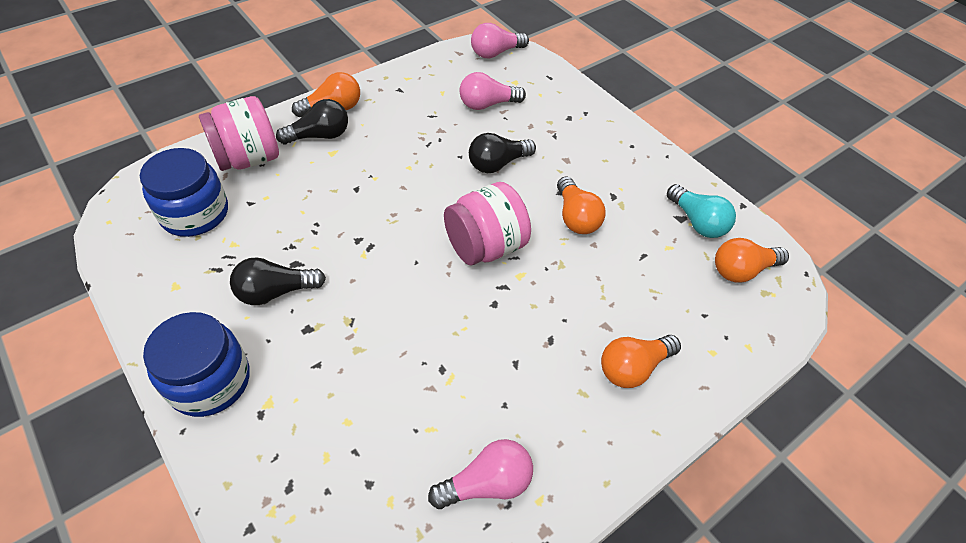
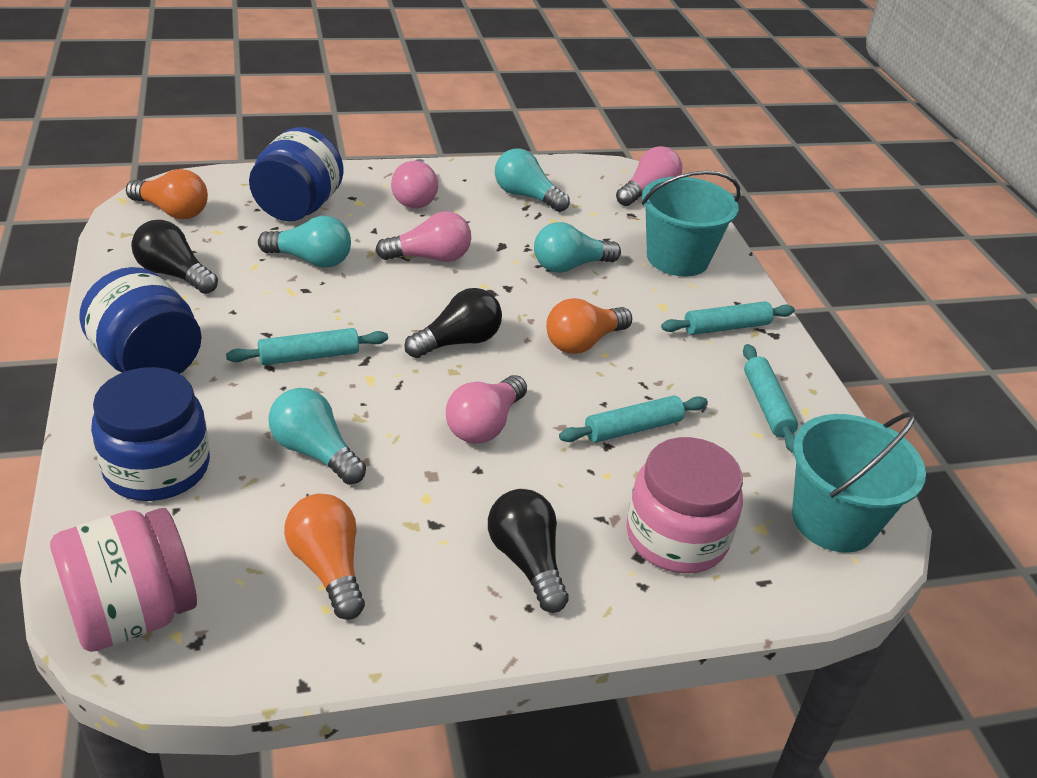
blue jar: [140,148,228,237] [143,312,250,417] = 2 -> [79,267,202,374] [91,367,210,501] [249,127,344,221] = 3
orange light bulb: [292,72,360,117] [557,177,606,234] [601,335,681,388] [715,238,789,283] = 4 -> [126,169,208,219] [284,494,365,620] [546,298,632,354] = 3
pink light bulb: [428,439,533,509] [459,72,526,110] [471,23,529,58] = 3 -> [375,211,471,262] [391,159,438,208] [446,375,527,444] [616,146,682,206] = 4
turquoise bucket: none = 0 -> [642,171,740,276] [792,412,926,553] = 2
turquoise light bulb: [667,184,736,238] = 1 -> [258,216,351,268] [269,388,366,485] [495,148,570,212] [534,222,621,273] = 4
turquoise rolling pin: none = 0 -> [226,328,388,365] [559,396,708,443] [661,301,795,335] [743,344,798,453] = 4

